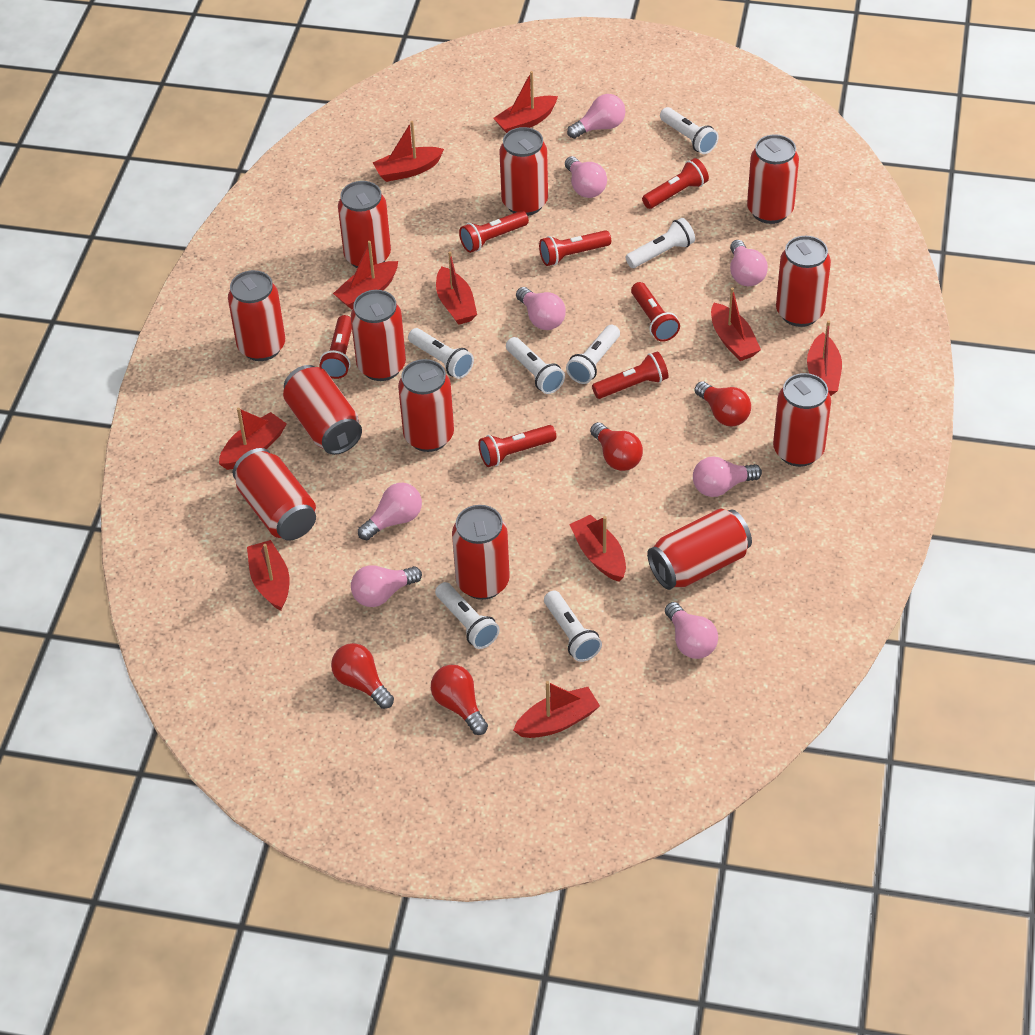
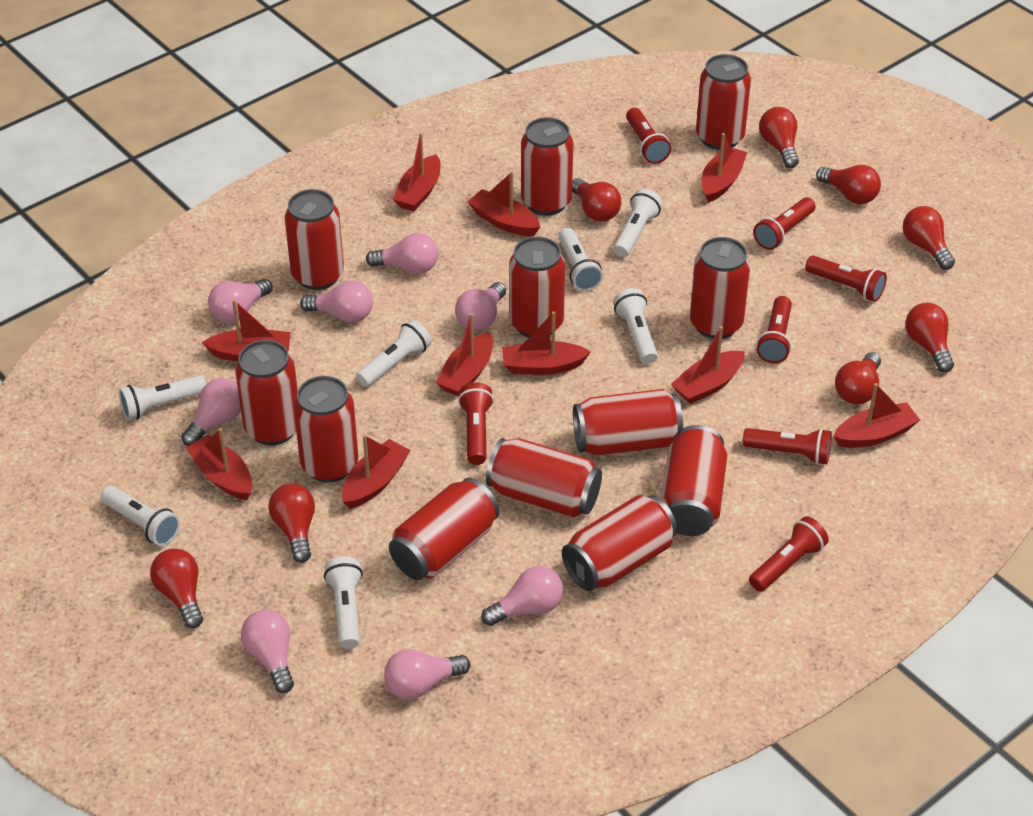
red light bulb: [331,643,394,709] [431,665,488,735] [590,422,643,471] [694,381,751,426] = 4 -> [150,548,203,628] [268,483,315,563] [572,178,621,222] [759,107,799,168] [816,165,881,204] [835,352,881,404] [903,206,955,270] [905,303,954,373] = 8

